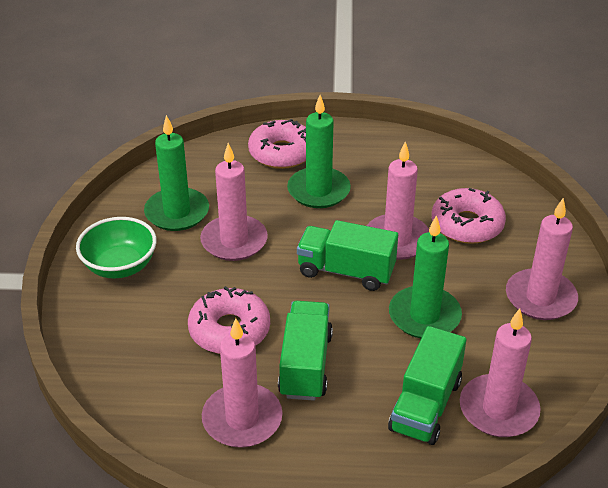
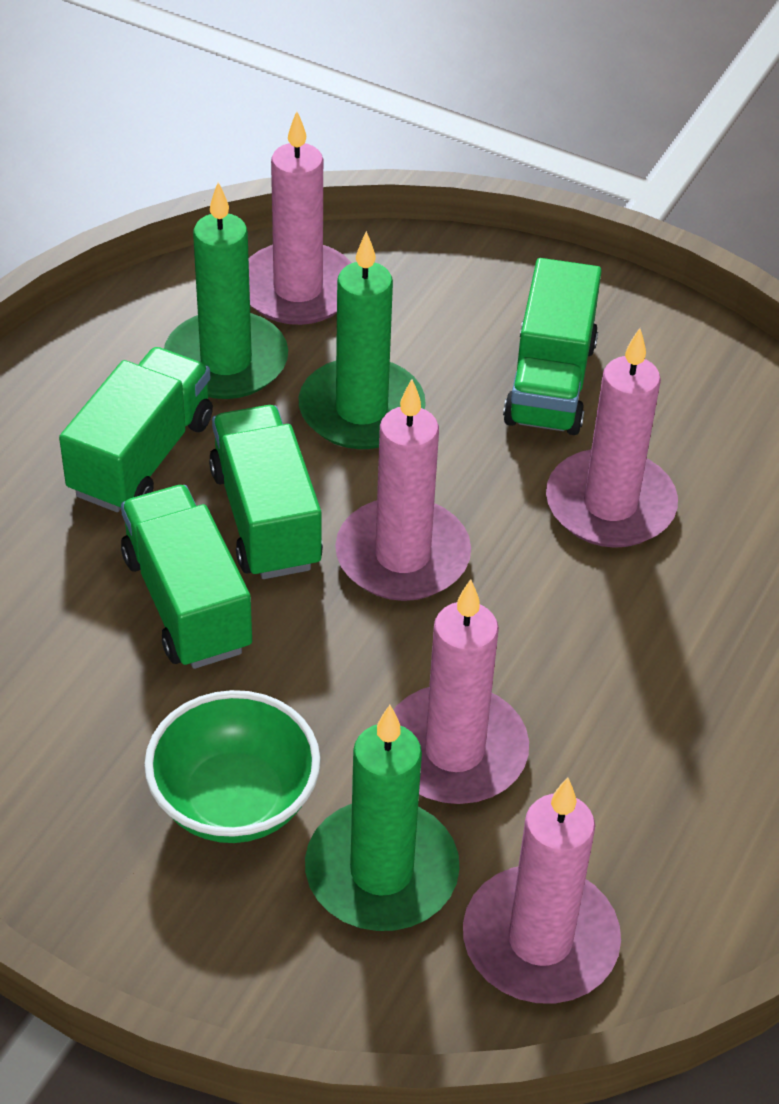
green truck: [278,301,333,401] [297,220,398,291] [388,326,466,445] = 3 -> [59,347,213,512] [121,485,252,669] [209,405,323,579] [503,258,602,435] = 4
pink donut: [188,286,270,354] [248,119,306,169] [432,188,506,244] = 3 -> none = 0

